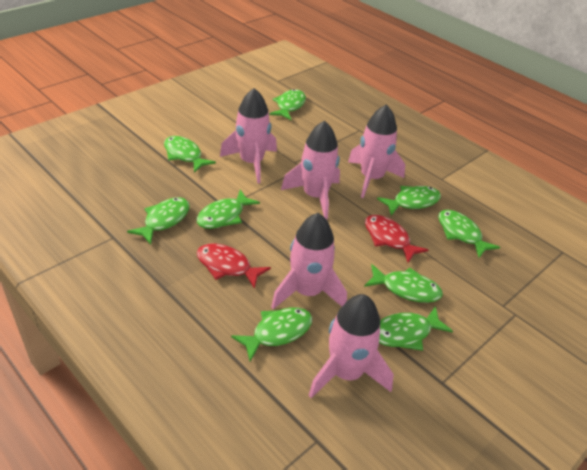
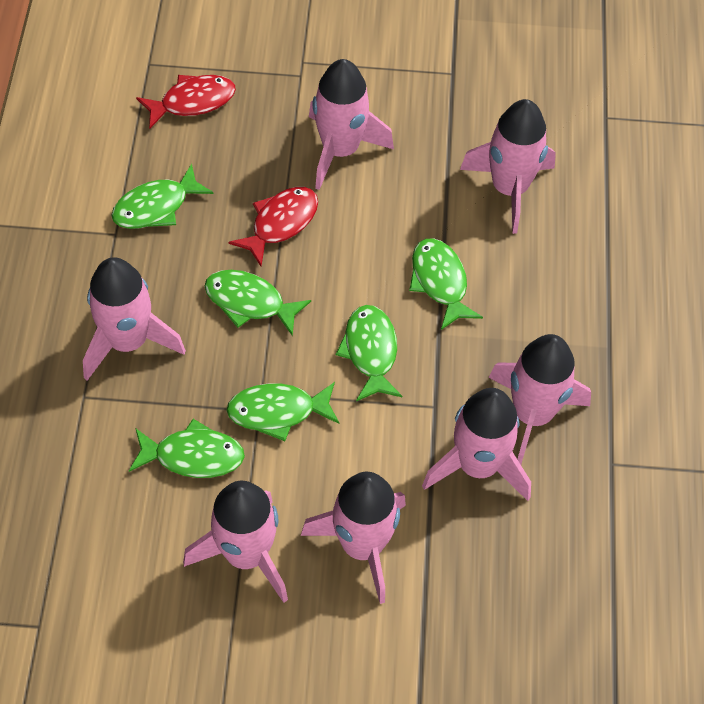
green fish: [127,197,190,245] [164,136,216,173] [197,189,260,229] [231,307,312,361] [269,89,306,120] [364,264,443,303] [377,186,441,216] [379,306,453,351] [438,209,500,258] = 9 -> [111,164,214,229] [129,419,245,478] [205,270,311,336] [226,382,339,441] [336,305,402,401] [409,238,483,330] = 6
pink rocket: [220,88,277,184] [271,213,347,309] [281,121,340,220] [308,294,394,398] [348,104,405,198] = 5 -> [83,257,186,381] [183,481,288,603] [301,472,406,604] [309,59,394,190] [422,388,531,501] [460,99,556,234] [489,334,591,464] = 7

